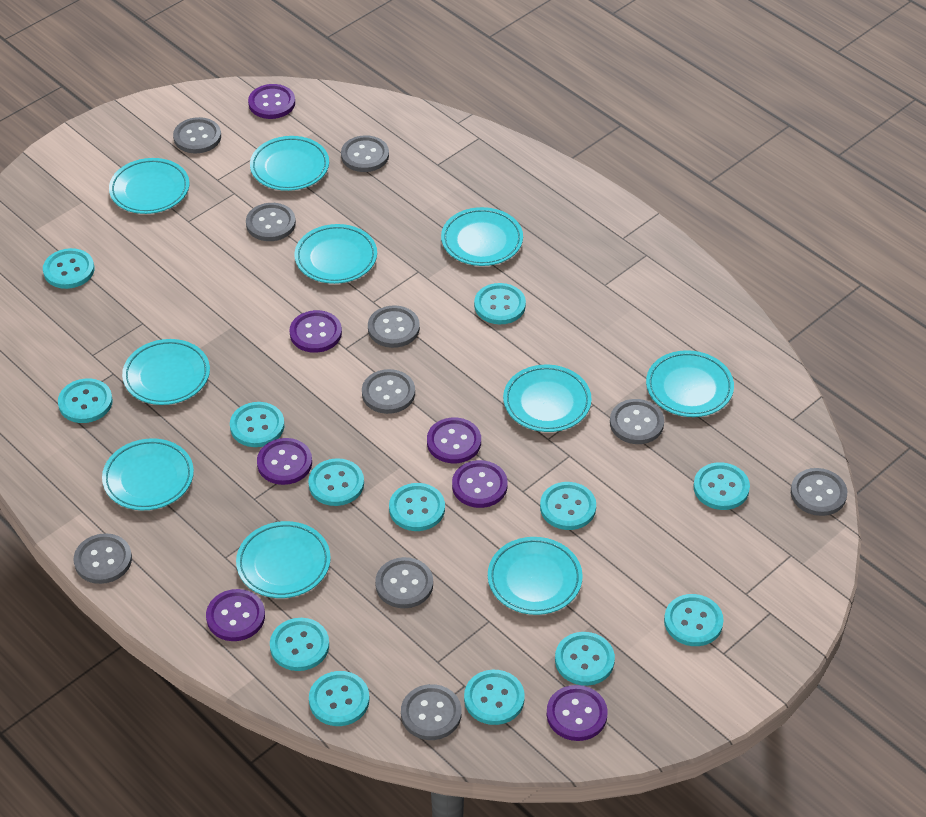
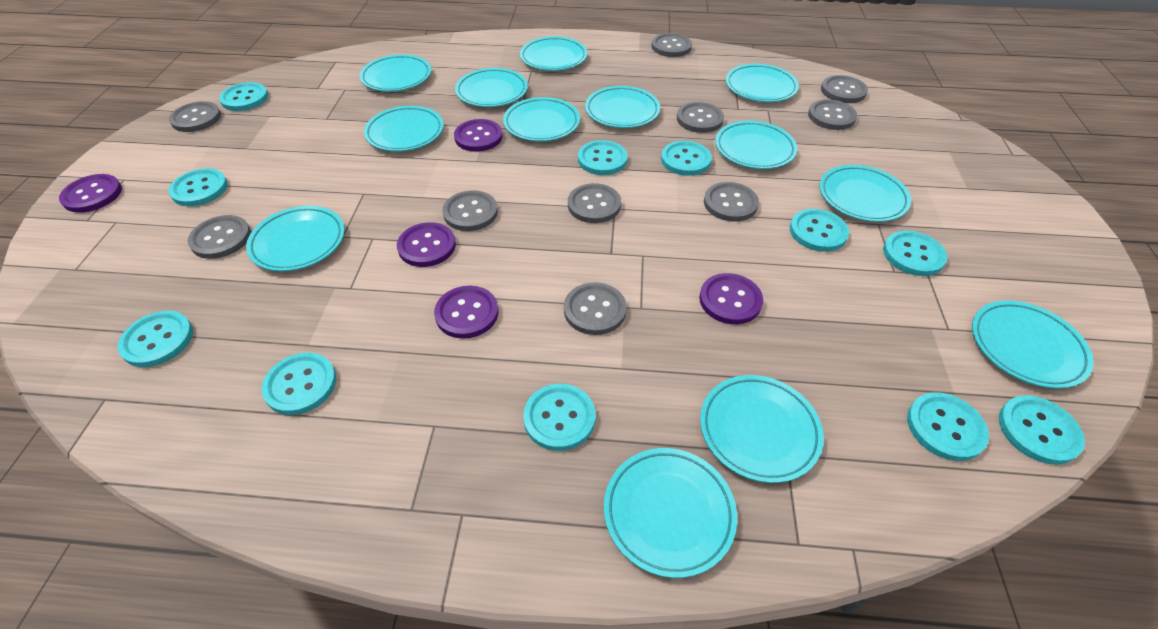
purple button: [206,589,265,641] [248,84,295,119] [257,438,312,485] [290,310,342,353] [427,417,481,463] [452,460,508,508] [547,685,608,741] = 7 -> [59,174,122,213] [397,222,456,267] [434,286,498,339] [454,119,503,152] [699,273,763,324] = 5
turquoise button: [43,248,94,289] [58,378,113,423] [230,402,284,447] [270,618,329,671] [308,458,364,506] [309,671,370,726] [389,483,445,531] [464,670,525,725] [474,283,526,324] [540,482,596,530] [555,632,615,686] [664,594,724,646] [693,462,750,510] = 13 -> [118,311,193,367] [169,168,228,206] [219,82,268,111] [262,353,336,415] [523,384,595,451] [578,140,628,175] [661,141,712,176] [790,209,849,252] [883,230,947,276] [907,392,989,461] [999,395,1085,465] = 11
turquoise plate: [102,438,194,510] [109,158,189,214] [122,339,210,405] [236,521,331,598] [250,136,329,191] [294,224,377,284] [441,207,523,266] [488,537,583,615] [503,365,592,432] [646,350,734,417] = 10 -> [246,206,344,271] [359,54,431,92] [364,106,443,152] [455,68,528,107] [503,97,580,142] [520,36,587,71] [585,86,660,128] [604,448,737,578] [700,375,824,483] [715,121,797,169] [726,64,799,102] [820,165,911,222] [972,301,1094,389] = 13

